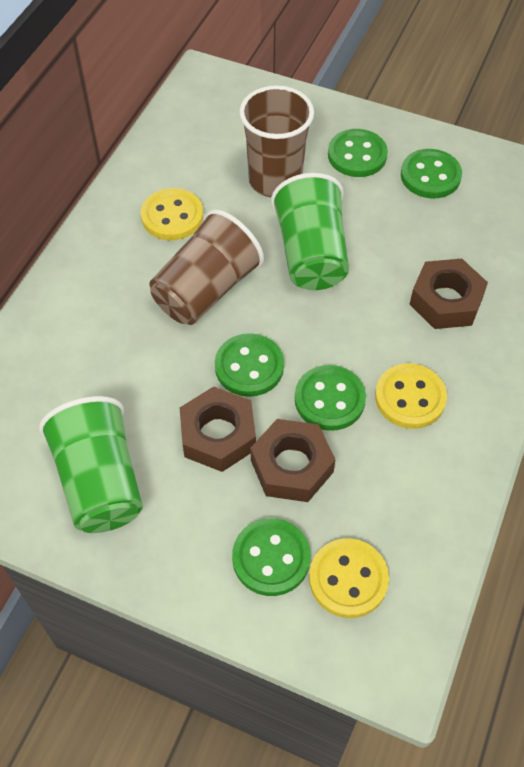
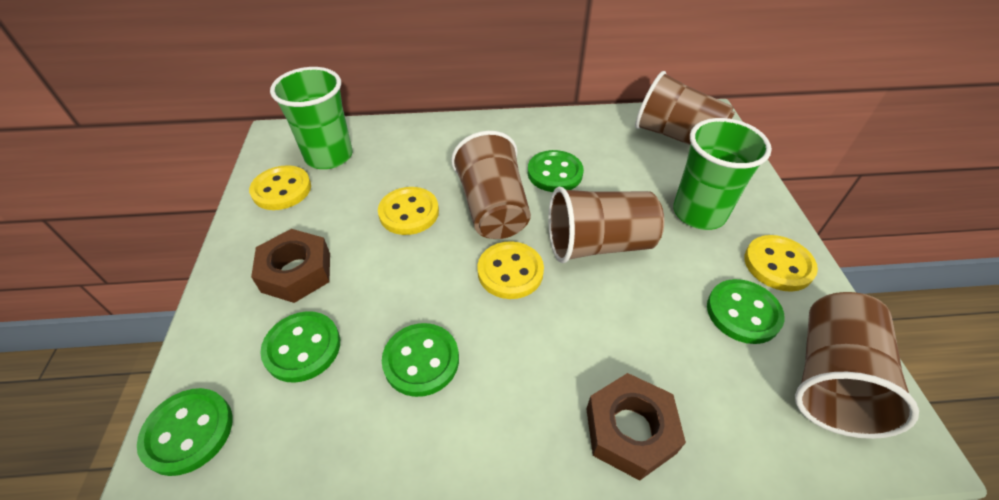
brown cup: [149,210,264,325] [239,85,314,197] = 2 -> [451,131,531,239] [548,187,664,263] [635,71,735,145] [795,292,919,439] = 4
brown nut: [180,386,256,472] [251,419,336,502] [410,259,488,329] = 3 -> [251,229,330,303] [586,373,686,481] = 2
yellow button: [141,188,203,240] [309,538,389,618] [375,363,447,429] = 3 -> [249,165,311,210] [378,187,439,235] [477,241,544,299] [744,235,818,292] = 4

